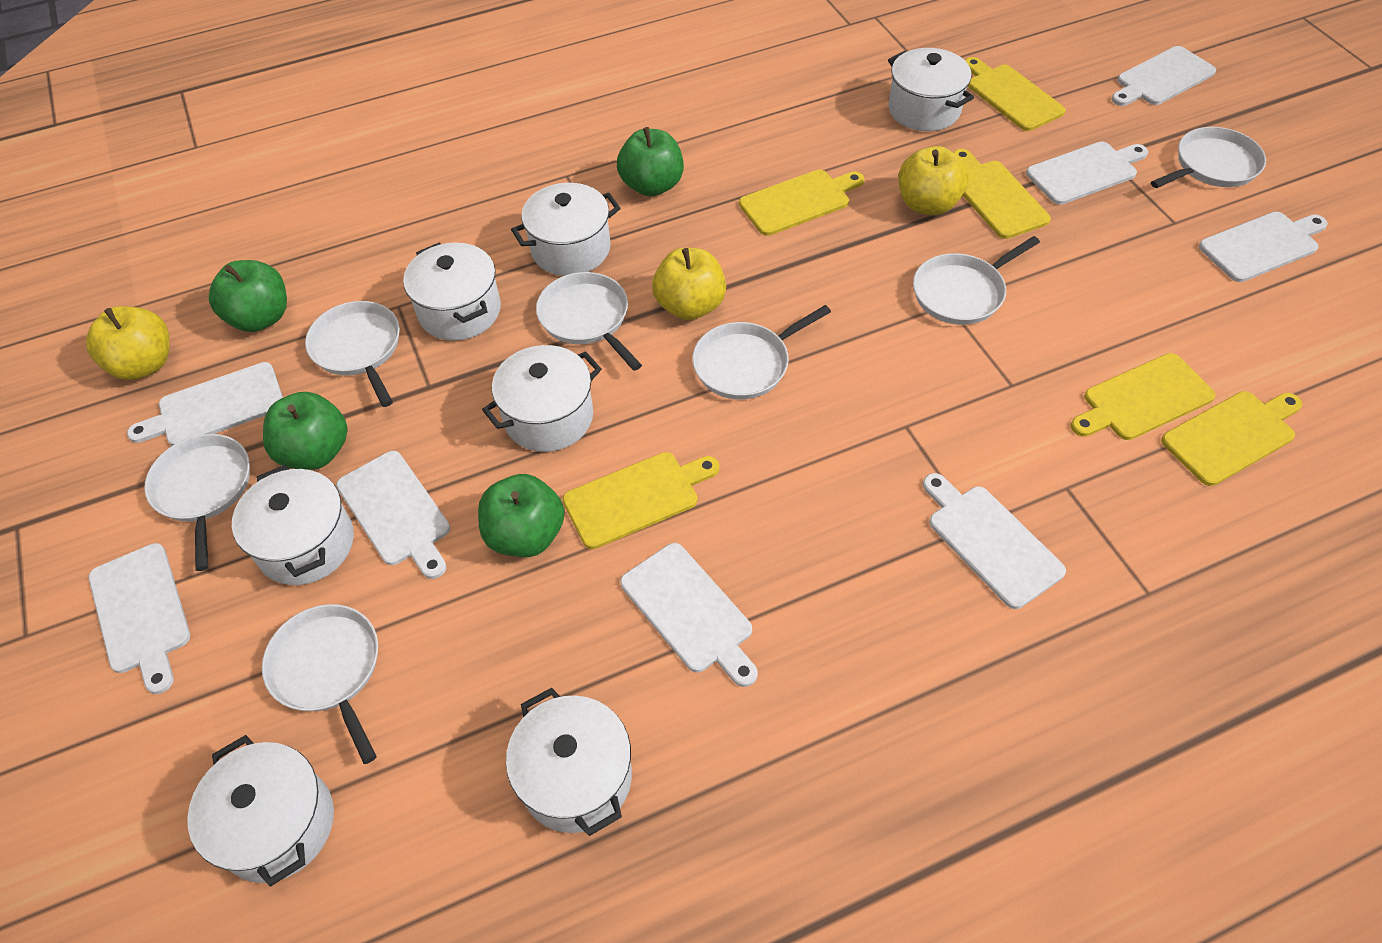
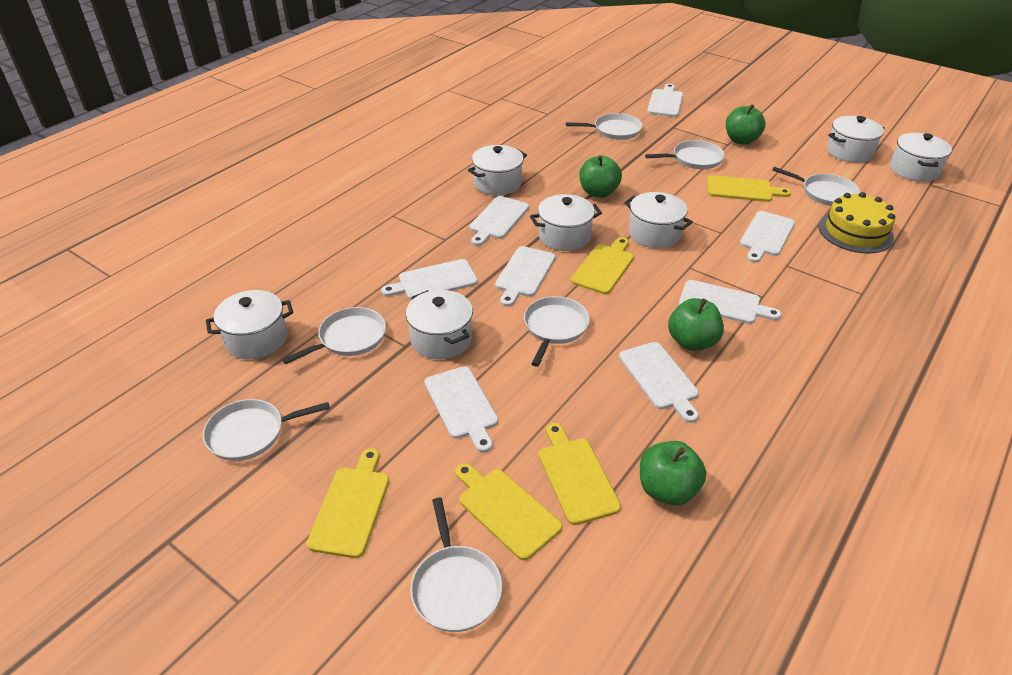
yellow apple: [86,306,169,380] [652,248,726,320] [899,146,968,215] = 3 -> none = 0
yellow cake: none = 0 -> [818,192,896,253] = 1
yellow cutting board: [563,452,720,549] [739,169,864,236] [953,149,1051,239] [965,57,1066,131] [1071,353,1216,440] [1161,391,1302,486] = 6 -> [307,448,389,558] [455,463,562,560] [539,423,621,525] [571,237,634,294] [708,175,791,202] = 5

